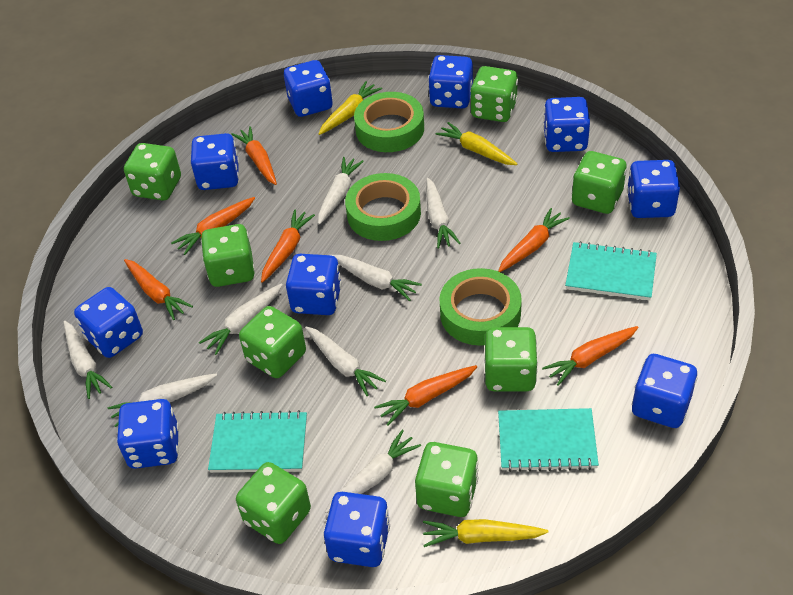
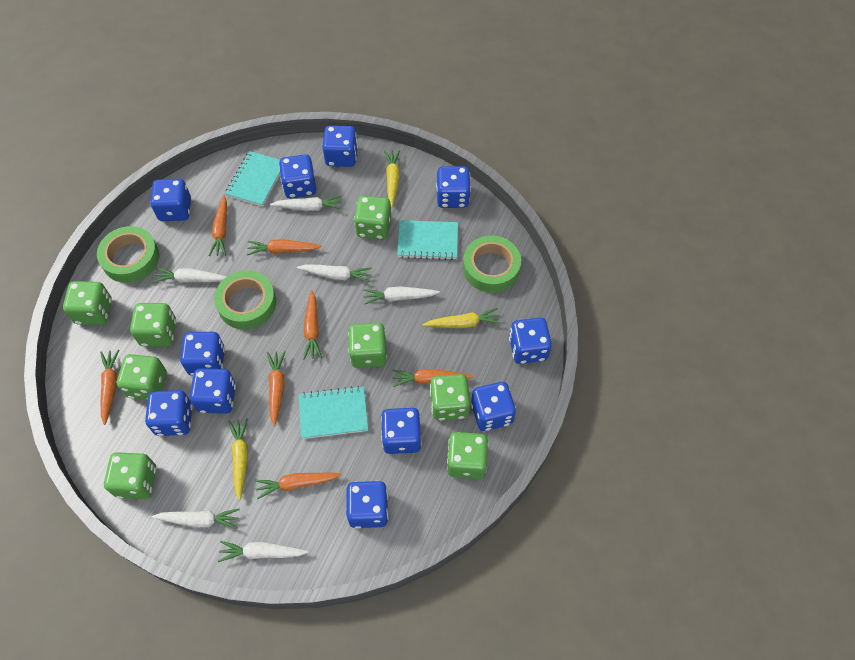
blue dice: [74,287,143,358] [117,399,179,469] [191,133,239,190] [284,60,333,117] [286,254,342,315] [324,492,390,567] [428,55,473,108] [543,97,590,152] [627,160,680,218] [632,354,698,428] = 10 -> [145,390,193,436] [150,179,191,221] [180,332,225,376] [190,368,236,414] [279,154,316,198] [322,125,358,167] [346,481,388,529] [381,408,422,454] [436,166,471,208] [471,382,516,431] [509,317,552,364] = 11
white carrot: [63,320,112,399] [108,374,217,427] [199,283,283,355] [305,326,386,396] [318,157,364,225] [325,430,421,513] [331,255,422,301] [426,178,461,248] = 8 -> [151,509,240,529] [153,268,227,283] [218,541,308,562] [270,195,342,211] [296,265,372,283] [363,286,440,305] = 6

